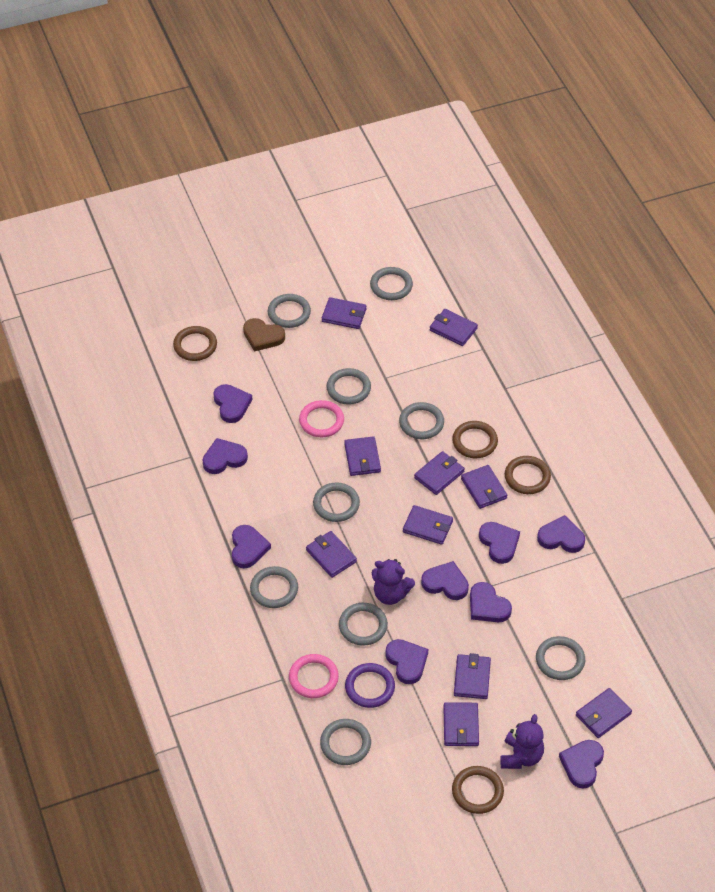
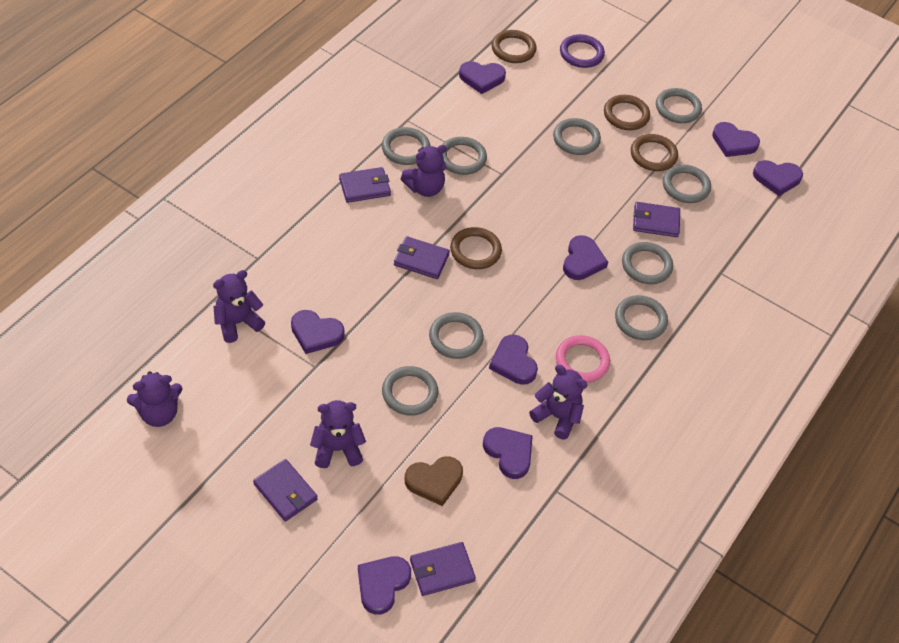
pink ring: [289,654,339,698] [299,400,344,437] = 2 -> [556,335,610,382] = 1
purple heart: [203,438,248,474] [213,384,253,423] [232,525,271,569] [385,639,428,684] [421,561,469,600] [470,582,512,622] [479,522,520,564] [537,515,585,553] [559,740,604,789] = 9 -> [291,310,345,354] [358,556,411,615] [459,61,506,94] [483,427,533,479] [489,334,538,385] [563,235,608,280] [712,122,760,157] [753,160,803,196] = 8
purple teddy bear: [372,559,415,605] [500,714,544,769] = 2 -> [127,371,183,427] [213,270,265,343] [310,400,366,468] [401,145,447,197] [529,365,587,439] = 5
purple wallet: [306,531,357,578] [322,297,367,329] [344,436,381,476] [403,505,453,545] [414,451,465,495] [430,309,478,346] [443,702,479,746] [454,653,491,699] [461,465,507,509] [576,688,632,738] = 10 -> [253,459,318,521] [339,167,391,203] [394,236,450,279] [410,542,476,596] [633,202,680,237] = 5

